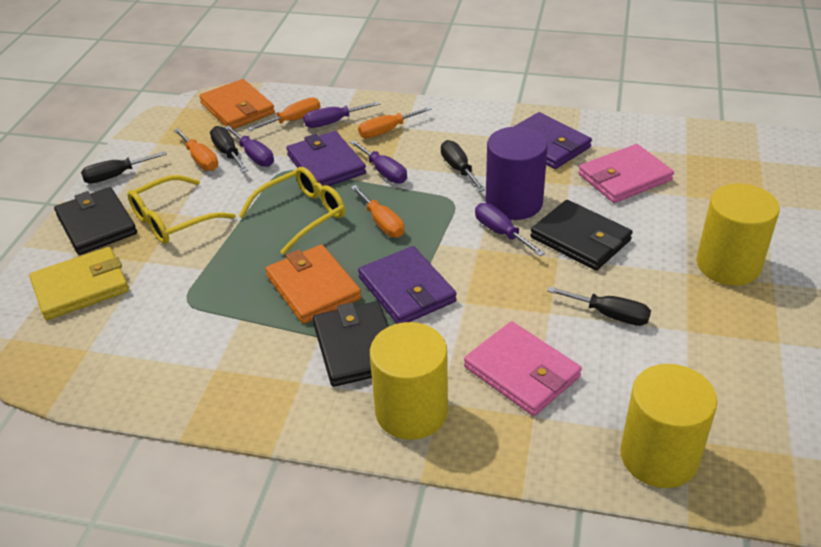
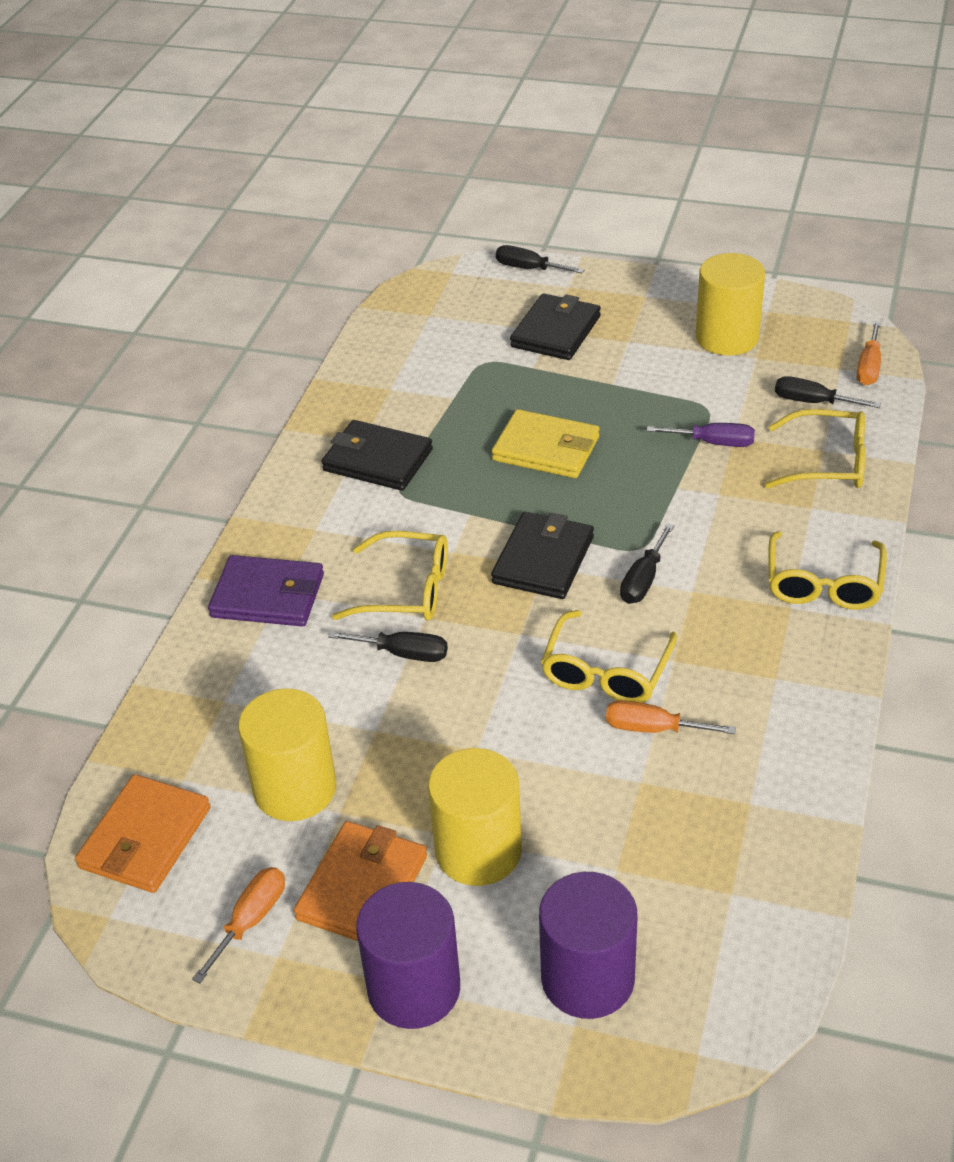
orange screwdriver: [174,128,218,171] [247,97,320,131] [351,185,404,238] [358,107,432,138] = 4 -> [192,867,285,983] [606,700,736,734] [857,321,881,385] = 3
pink wallet: [464,321,582,416] [578,144,674,203] = 2 -> none = 0
purple cylinder: [486,127,548,220] = 1 -> [356,882,460,1029] [539,872,637,1019] = 2
purple screwdriver: [224,125,274,167] [303,101,380,128] [350,140,407,184] [475,203,545,256] = 4 -> [646,423,755,447] = 1
purple wallet: [286,131,366,186] [358,246,457,324] [513,112,592,169] = 3 -> [208,555,324,627] = 1
yellow glasses: [128,175,236,244] [239,167,345,255] = 2 -> [332,531,448,621] [541,610,677,703] [765,409,866,488] [769,531,887,610] = 4

